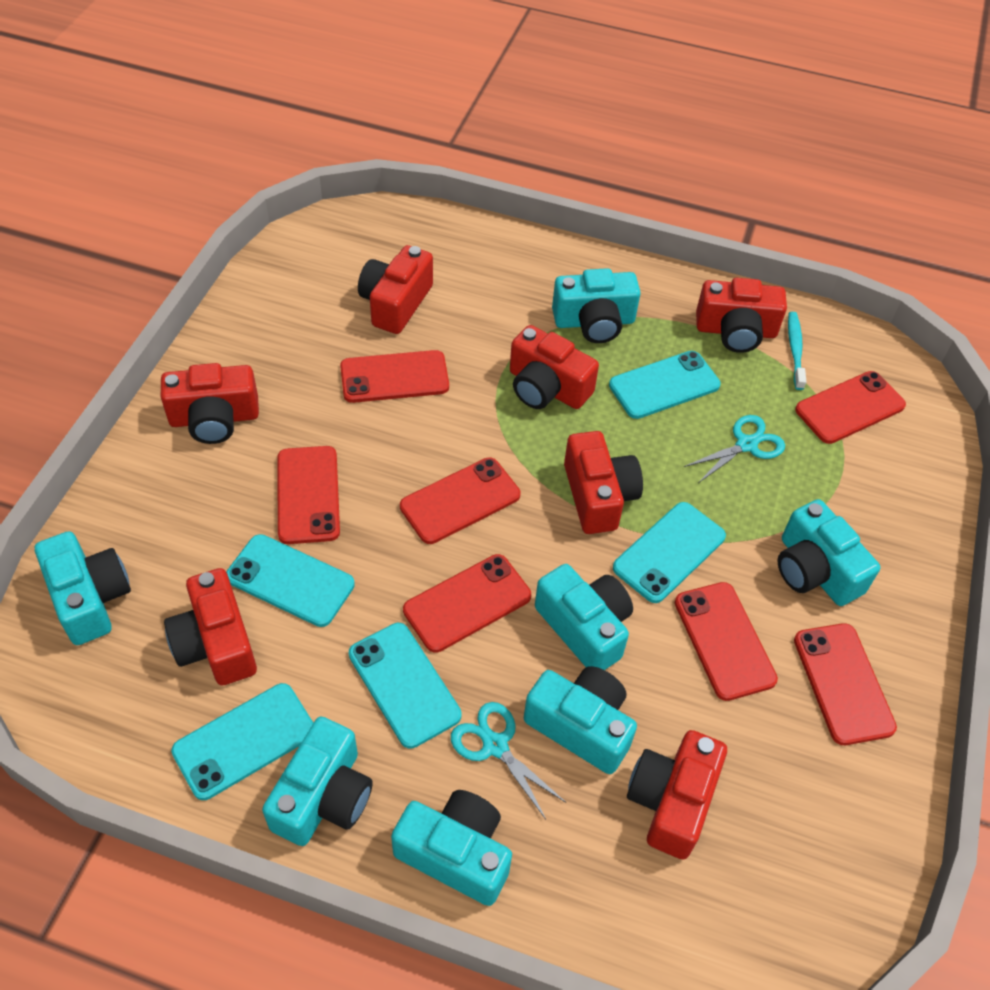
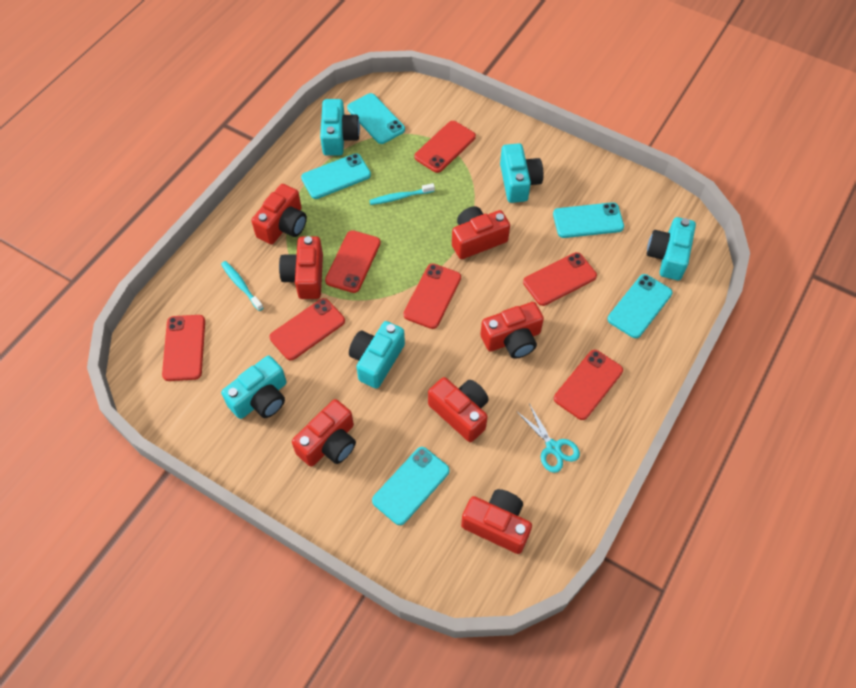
turquoise camera: [35,531,131,645] [262,717,373,846] [391,790,512,906] [524,666,637,774] [535,564,633,670] [552,268,641,343] [778,499,880,606] = 7 -> [221,356,287,419] [320,99,360,156] [349,321,405,389] [500,143,543,203] [647,217,696,280] = 5
turquoise scissors: [451,702,566,819] [684,415,785,483] = 2 -> [516,404,580,473] = 1
turquoise toothbrush: [788,312,806,390] = 1 -> [221,261,264,311] [369,183,435,205] = 2

